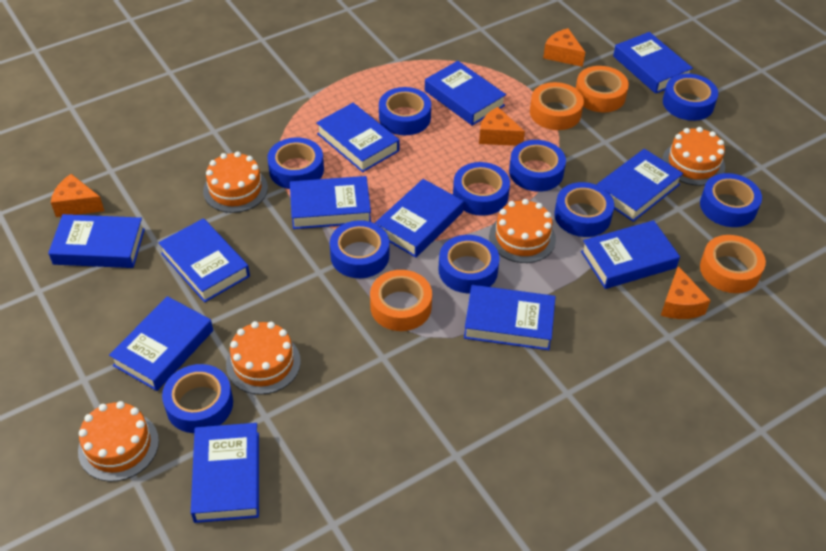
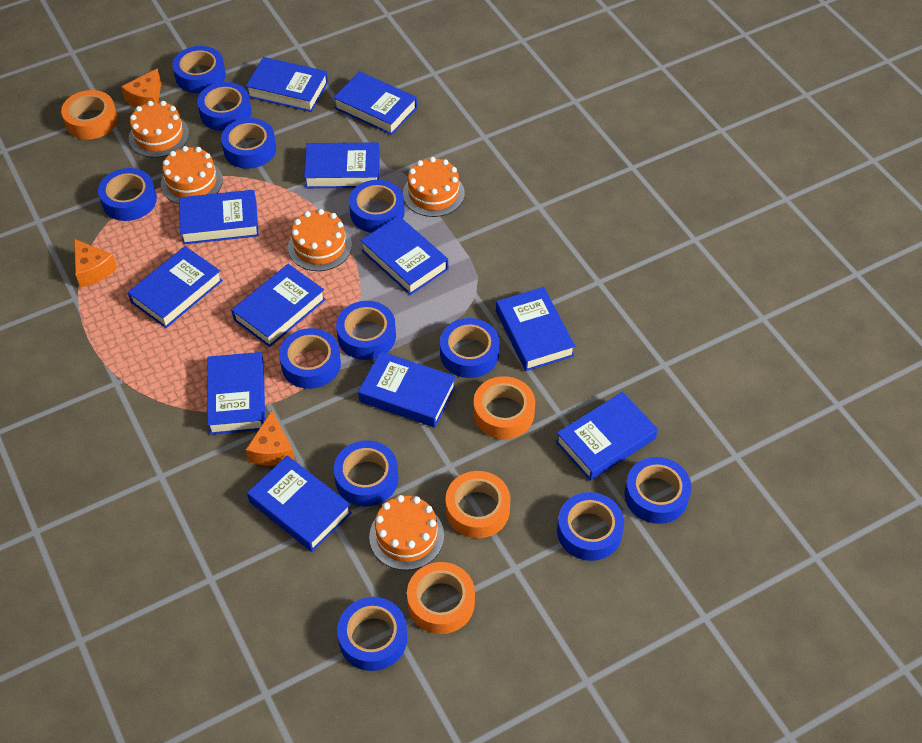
blue tape: [162,364,233,433] [267,137,324,189] [330,220,389,278] [379,87,431,135] [438,235,500,293] [453,162,510,216] [509,140,566,192] [554,182,614,237] [663,73,718,121] [700,173,762,227] = 10 -> [98,168,157,221] [172,46,226,93] [197,82,252,131] [221,118,276,169] [279,328,341,389] [334,440,398,507] [336,301,396,360] [337,597,407,671] [349,180,405,233] [440,318,500,378] [557,492,624,561] [624,457,691,524] = 12
orange cheese: [51,174,104,217] [479,107,525,146] [543,28,585,67] [661,266,711,319] = 4 -> [74,239,117,288] [121,69,161,108] [246,411,295,466] = 3

